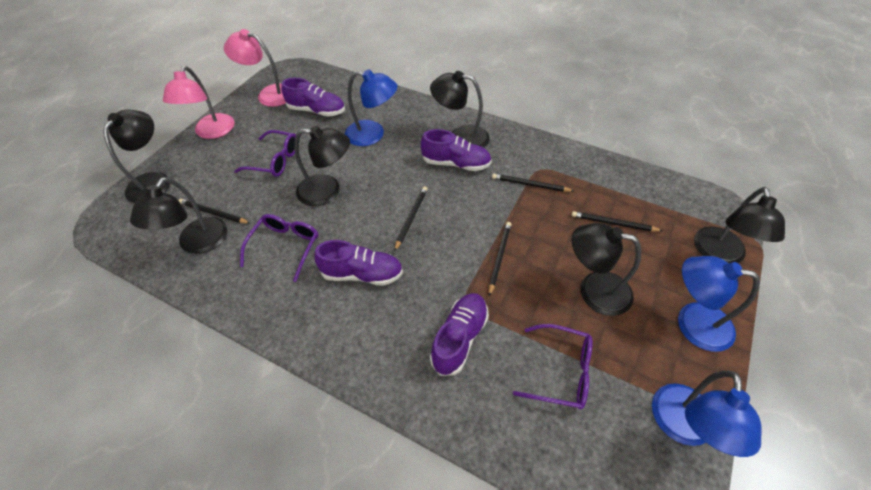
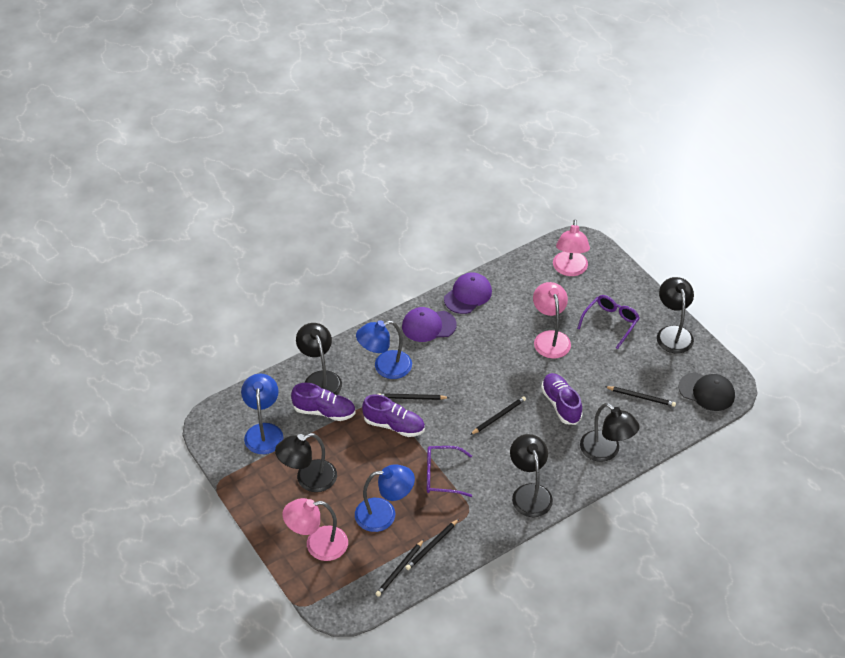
black cap: none = 0 -> [678,372,735,411] = 1
black lamp: [103,110,170,203] [130,177,227,254] [294,126,350,206] [430,71,490,148] [571,223,641,316] [694,187,785,263] = 6 -> [275,433,337,492] [296,323,342,395] [510,434,553,517] [580,403,640,462] [657,277,694,353] = 5
pink lamp: [163,66,234,139] [224,29,286,107] = 2 -> [283,498,348,561] [533,282,571,359] [553,219,590,276] = 3
purple cap: none = 0 -> [402,307,457,342] [444,272,492,314] = 2
purple glasses: [234,130,296,177] [240,214,318,282] [513,324,593,410] = 3 -> [427,446,472,497] [577,295,640,349] = 2
purple shoe: [281,78,345,116] [314,240,403,286] [421,129,492,171] [430,293,489,376] = 4 -> [291,383,356,421] [362,395,425,437] [541,373,583,425] = 3

